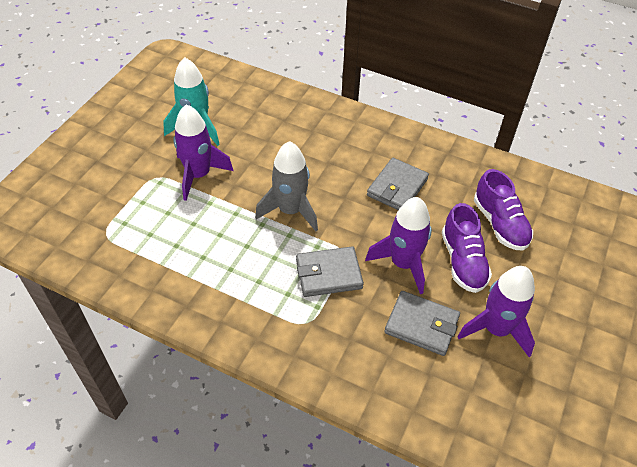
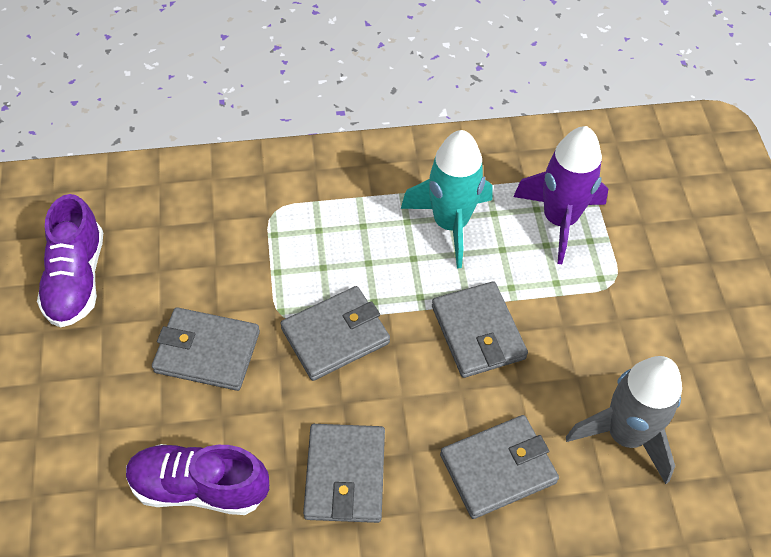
grey wallet: [296,246,364,297] [367,158,429,210] [384,291,460,356] = 3 -> [152,307,260,391] [280,286,390,381] [303,424,385,523] [432,281,528,378] [440,415,559,519] = 5
purple rocket: [173,104,234,201] [365,197,432,294] [457,266,535,357] = 3 -> [513,126,608,264] = 1

